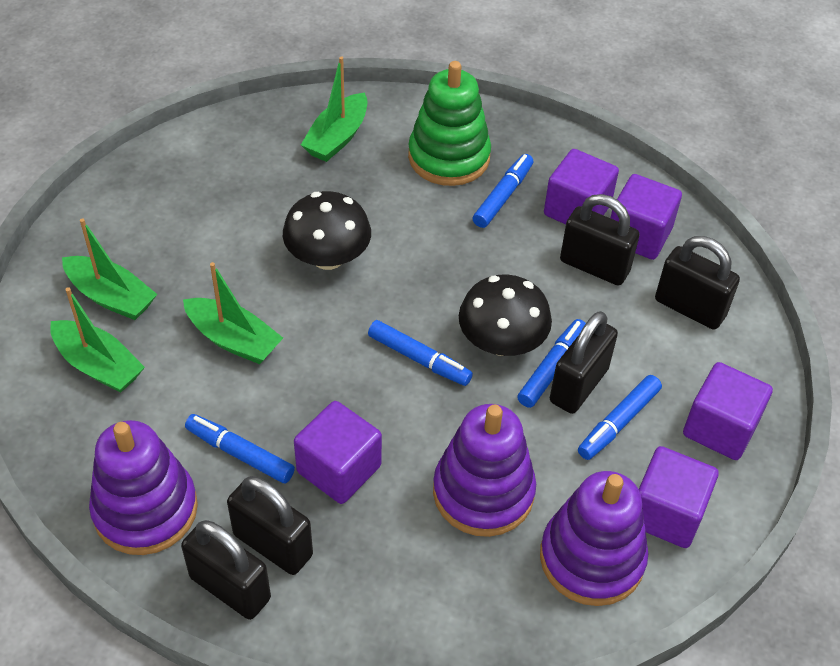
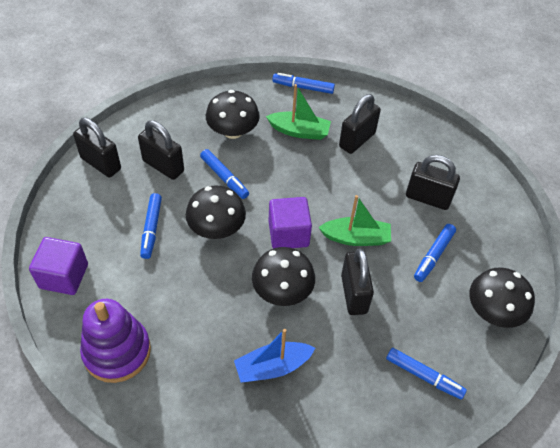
black mushroom: [283,191,371,270] [459,274,552,356] = 2 -> [186,185,246,239] [206,90,260,139] [252,247,315,306] [469,267,535,328] = 4
blue boat: none = 0 -> [234,329,315,382] = 1
green boat: [50,287,145,393] [62,218,157,320] [183,262,283,364] [301,56,367,162] = 4 -> [266,84,331,140] [318,195,391,246] = 2
green stacking toy: [408,61,491,186] = 1 -> none = 0
purple cube: [294,401,382,504] [544,149,619,224] [610,174,682,260] [639,446,719,548] [683,362,773,460] = 5 -> [29,237,88,295] [269,197,312,249] = 2
purple stacking toy: [89,420,198,555] [433,404,536,537] [540,471,648,606] = 3 -> [80,299,151,383] = 1

